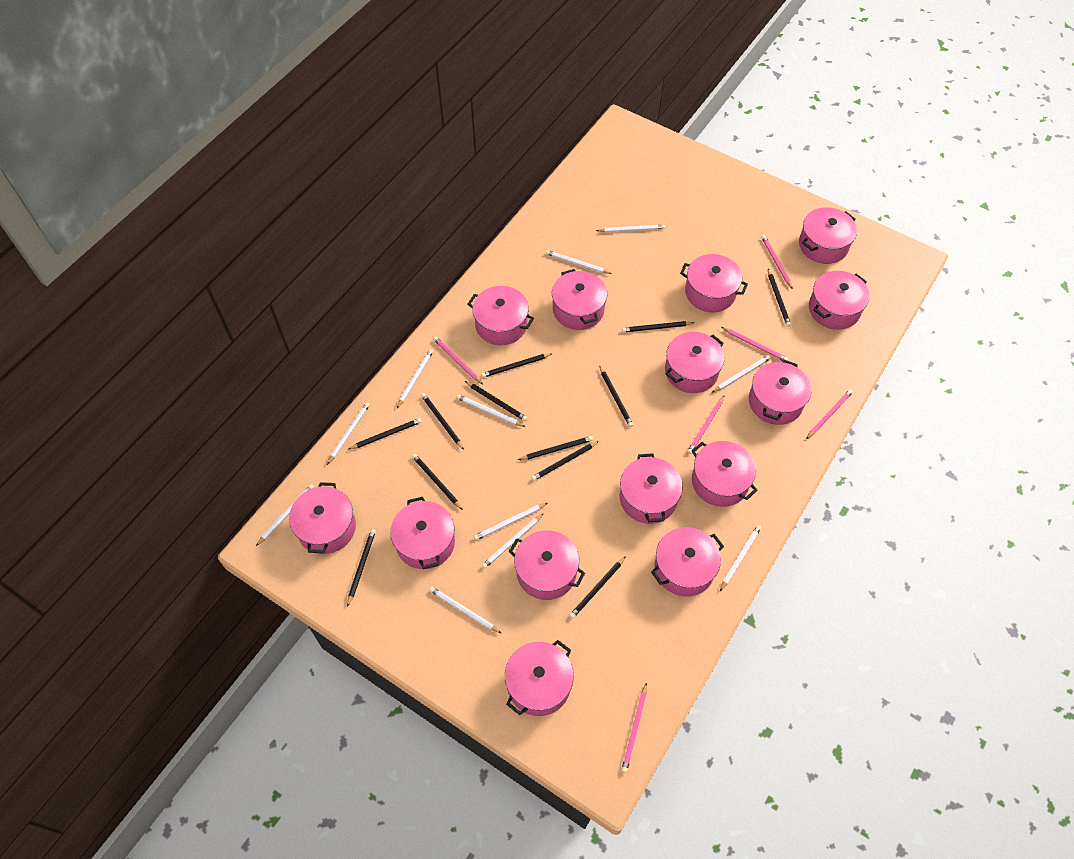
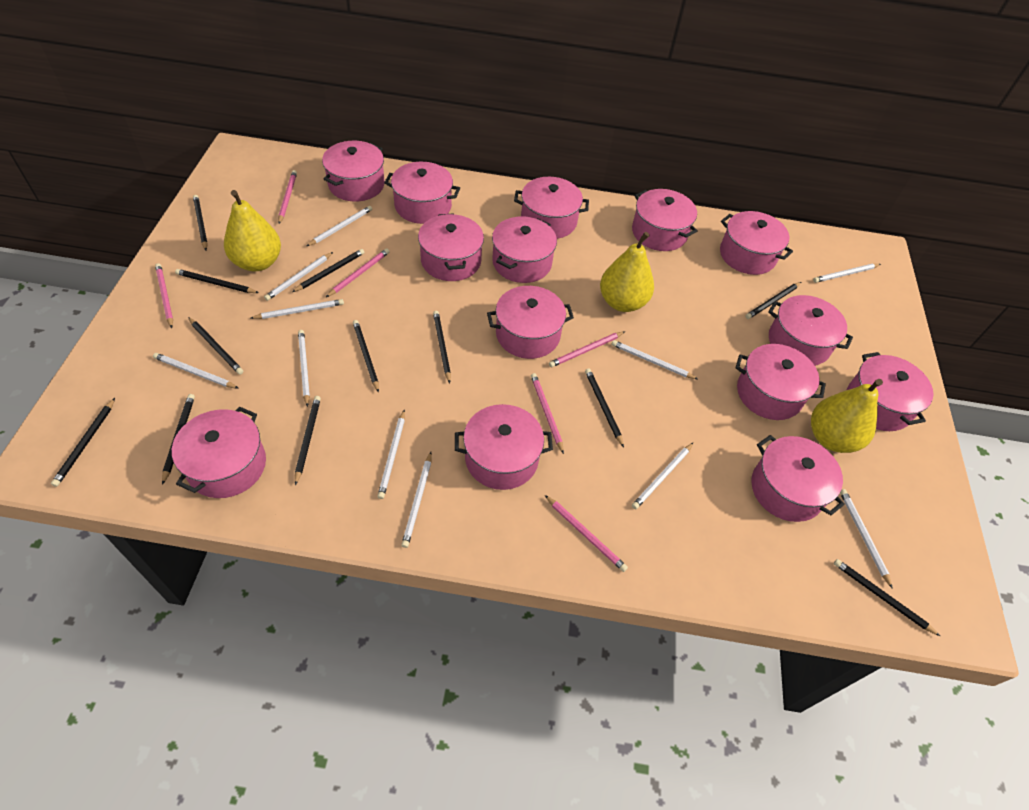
yellow pear: none = 0 -> [224,190,281,271] [600,232,654,312] [811,379,883,453] = 3

